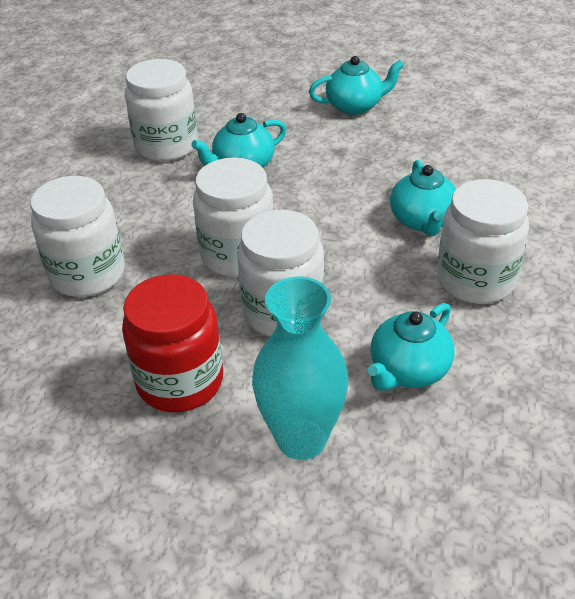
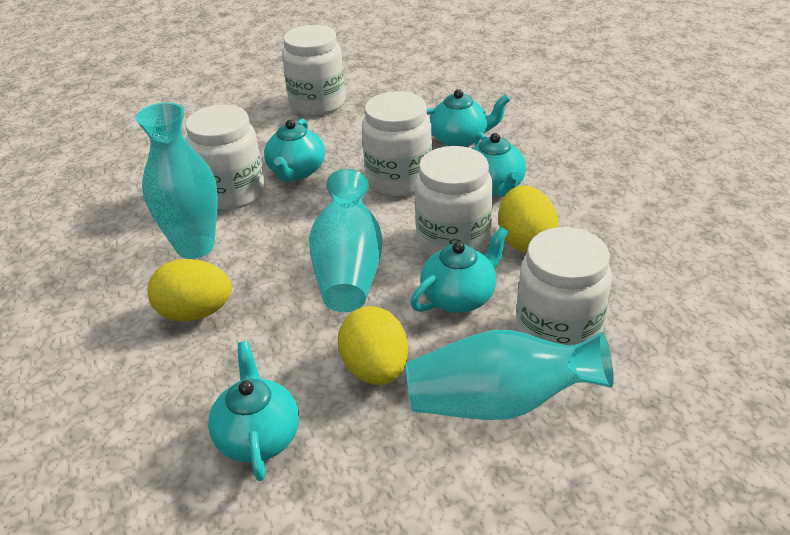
red jar: [122,274,223,412] = 1 -> none = 0
turquoise teapot: [191,113,286,167] [309,56,404,115] [368,303,454,391] [390,160,456,236] = 4 -> [208,341,299,481] [264,119,325,182] [410,227,508,313] [427,89,510,147] [472,132,526,197] = 5
turquoise vase: [252,277,348,460] = 1 -> [136,102,218,259] [309,169,383,312] [406,330,614,420] = 3
yellow egg: none = 0 -> [147,259,232,322] [338,306,408,385] [498,186,558,253] = 3

